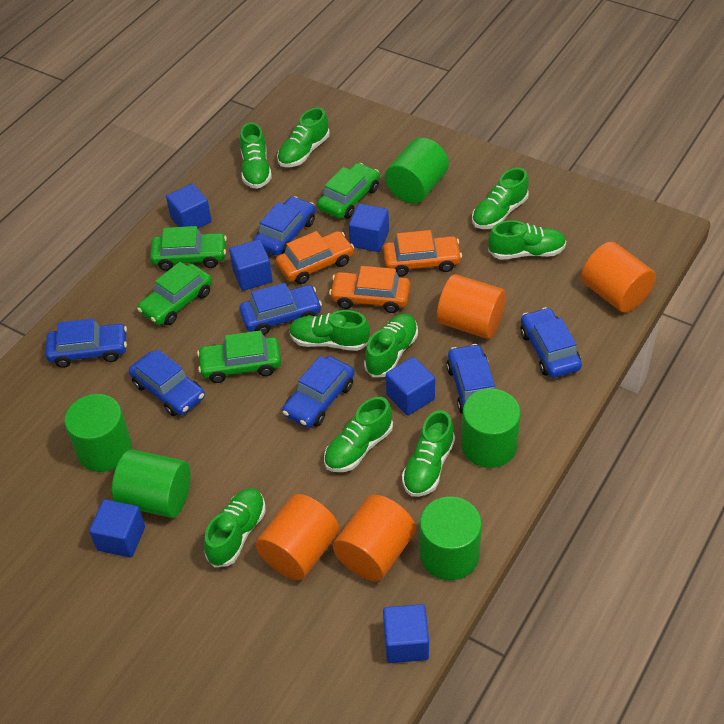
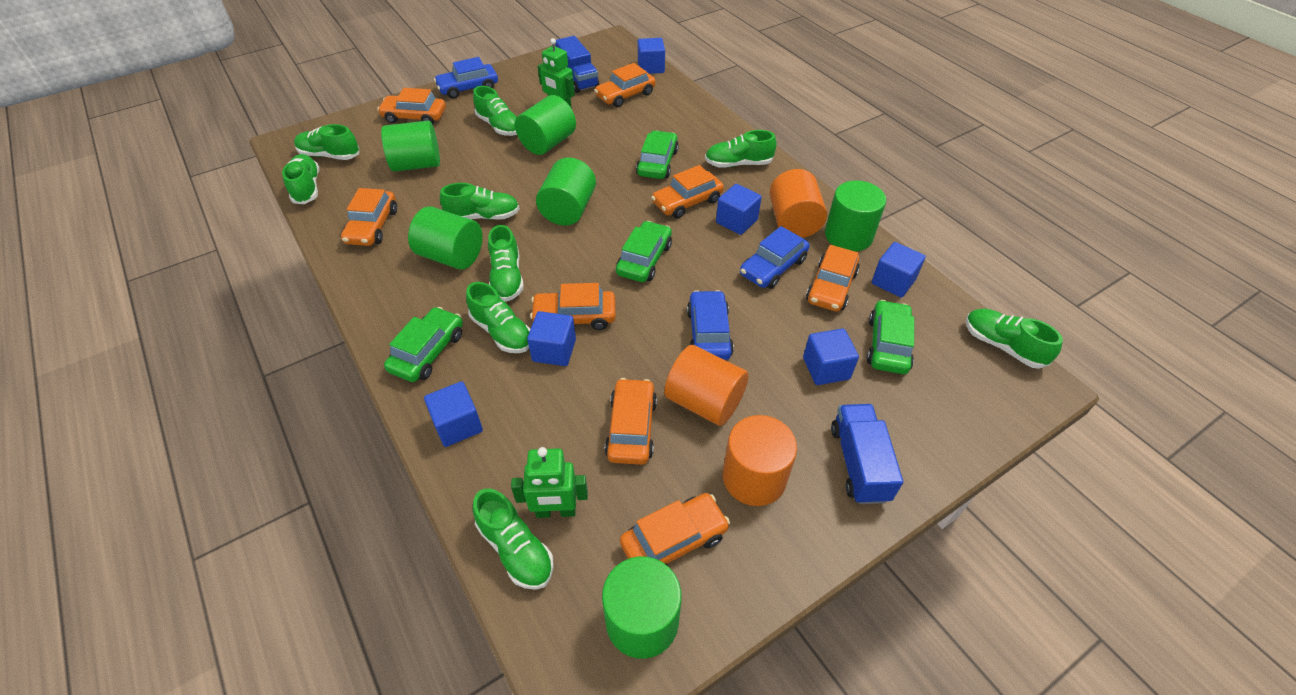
blue car: [45,318,127,368] [129,349,205,416] [239,283,322,335] [253,196,315,256] [282,356,354,428] [446,344,495,414] [520,307,582,378] = 7 -> [434,57,498,99] [687,290,734,360] [740,226,810,289] = 3
blue truck: none = 0 -> [555,36,599,93] [831,404,903,504] = 2
green cylinder: [64,394,132,472] [112,449,191,518] [385,138,449,204] [420,497,482,580] [461,389,521,468] = 5 -> [381,121,440,172] [408,206,483,270] [515,95,576,155] [536,158,596,226] [602,556,682,659] [825,180,886,251] = 6
green robot: none = 0 -> [511,447,588,518] [538,38,575,109] = 2
orange car: [276,231,354,284] [329,266,410,313] [383,230,462,277] = 3 -> [341,188,397,246] [377,88,446,124] [530,283,616,330] [594,63,656,107] [605,378,657,465] [620,493,730,565] [651,165,724,218] [806,245,859,312] = 8
orange cylinder: [256,494,339,580] [333,495,416,581] [437,274,506,339] [581,242,656,313] = 4 -> [664,345,749,426] [723,415,797,506] [770,169,827,238] = 3

